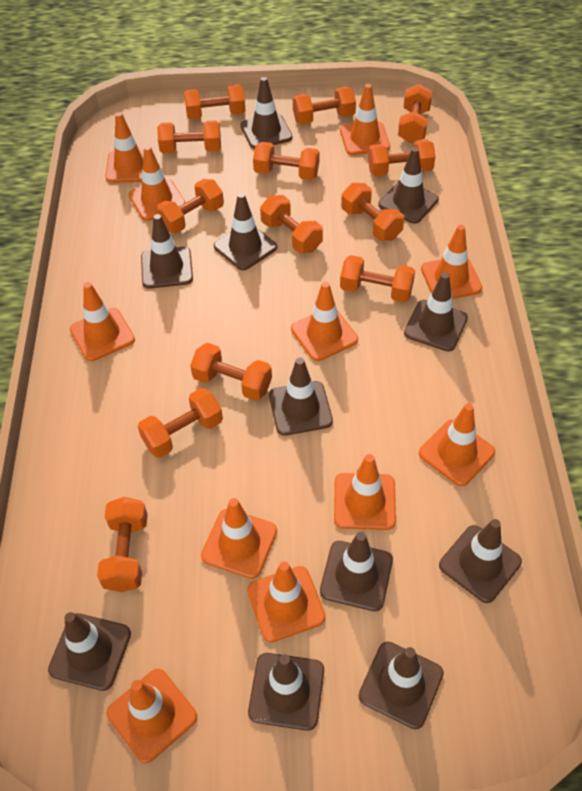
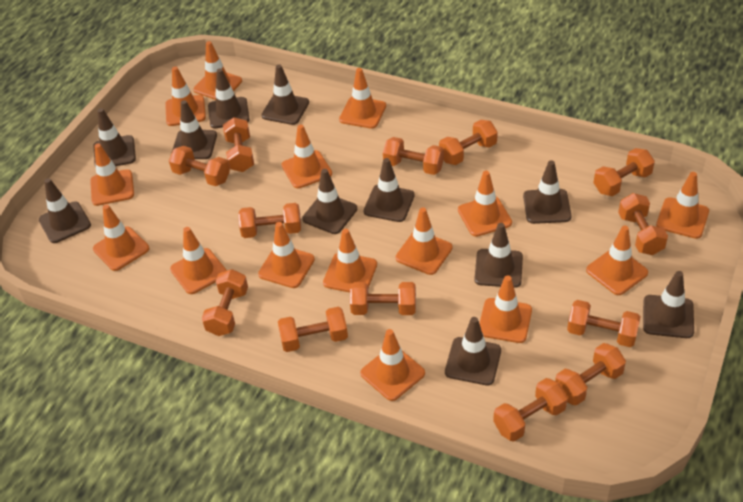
orange traffic cone: [70,282,135,361] [105,112,144,183] [107,669,197,763] [128,146,186,221] [201,498,277,579] [247,561,326,642] [291,282,358,361] [334,454,396,530] [340,84,390,155] [419,403,495,486] [421,225,482,299] = 11 -> [90,143,134,206] [93,204,149,271] [165,66,206,126] [170,227,227,294] [193,41,242,100] [258,222,315,288] [281,124,332,188] [323,229,377,292] [339,68,386,129] [360,329,425,401] [396,207,452,275] [458,171,512,237] [479,275,532,343] [586,225,648,295] [656,172,709,239] = 15

